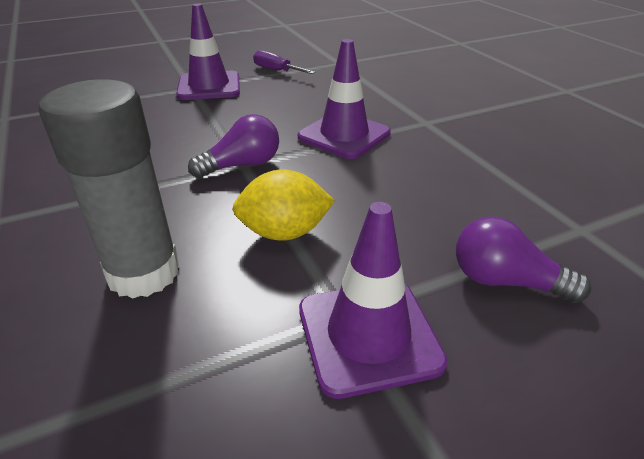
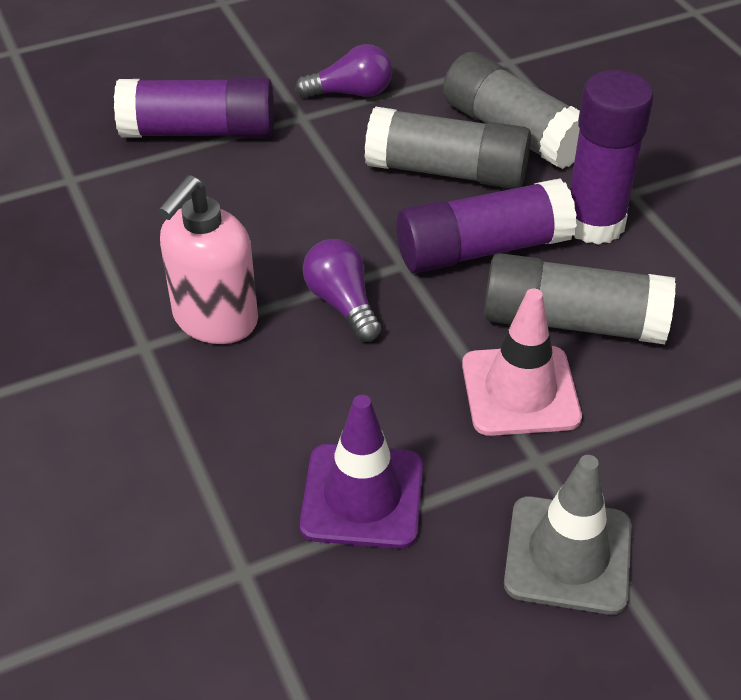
grey glue stick: [39,79,180,299] = 1 -> [364,107,531,189] [443,52,580,169] [484,253,676,344] = 3
grey traffic cone: none = 0 -> [504,455,632,615] = 1
pink soap dispenser: none = 0 -> [158,175,258,344] = 1
pink traffic cone: none = 0 -> [462,289,582,436] = 1
purple glue stick: none = 0 -> [114,77,274,138] [396,178,577,273] [570,70,654,245] = 3
purple screwdriver: [253,50,315,74] = 1 -> none = 0
purple traffic cone: [176,4,240,100] [298,39,391,159] [299,202,448,399] = 3 -> [300,395,423,549] = 1
yellow lemon: [232,170,335,241] = 1 -> none = 0

